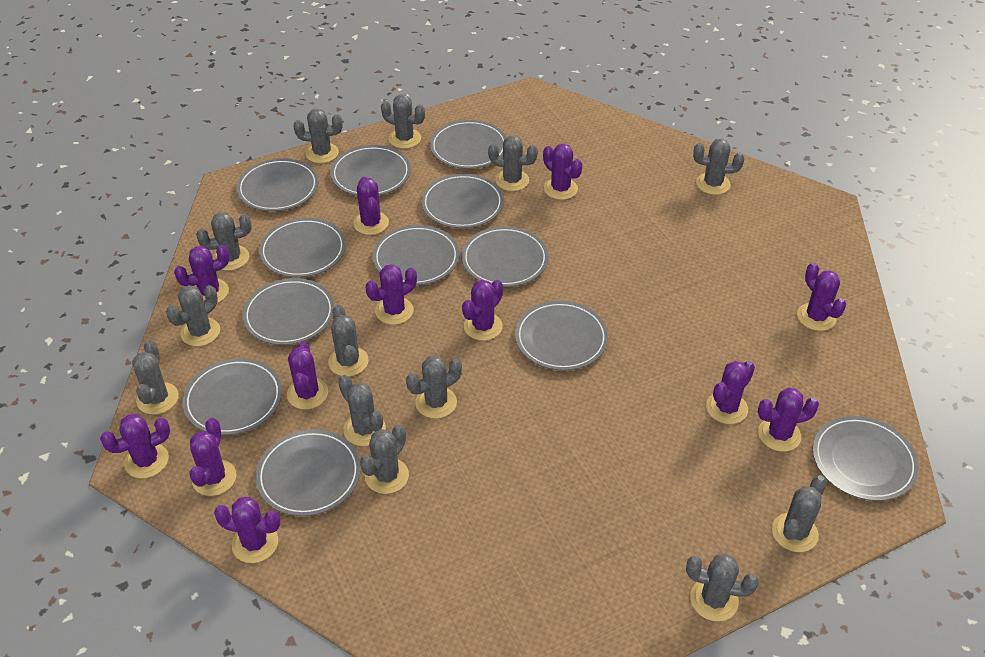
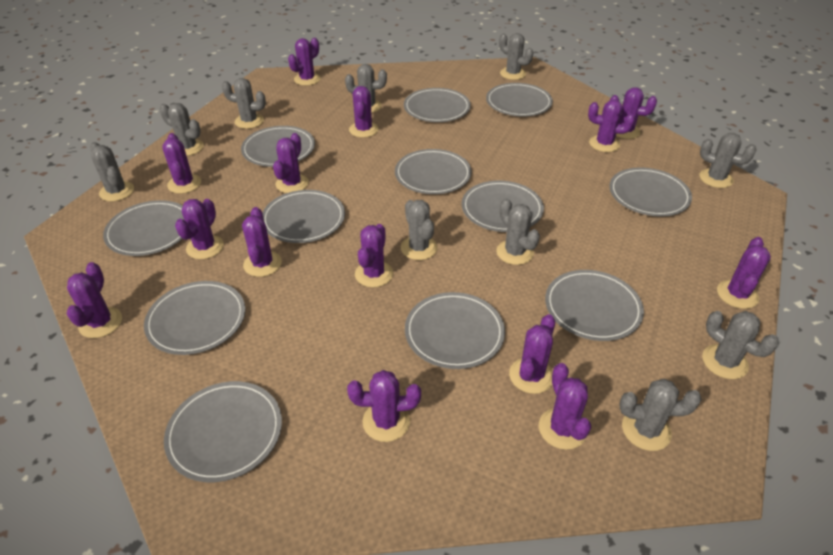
grey cactus: [132,340,179,415] [166,285,220,346] [196,212,252,271] [294,108,343,163] [328,305,369,376] [338,375,386,446] [360,425,409,494] [381,94,425,149] [406,355,462,419] [488,135,538,191] [686,554,759,621] [693,139,744,195] [772,476,827,552] = 13 -> [90,142,134,201] [159,103,204,156] [222,78,266,129] [345,64,387,113] [401,200,437,260] [497,198,540,265] [499,33,533,80] [619,379,702,451] [699,133,756,188] [702,311,779,379] = 10
purple cactus: [100,414,170,479] [174,245,230,303] [190,418,236,496] [214,497,280,563] [287,342,328,410] [353,177,389,235] [365,264,417,325] [462,280,503,341] [543,143,582,200] [706,361,755,424] [758,388,819,452] [797,262,847,331] = 12 -> [67,262,122,338] [162,133,201,194] [175,199,224,259] [242,207,282,277] [273,133,309,193] [288,38,320,86] [347,370,421,442] [349,86,379,138] [355,224,393,287] [509,314,555,394] [539,363,591,450] [588,99,635,152] [610,87,657,139] [717,237,771,309] = 14

